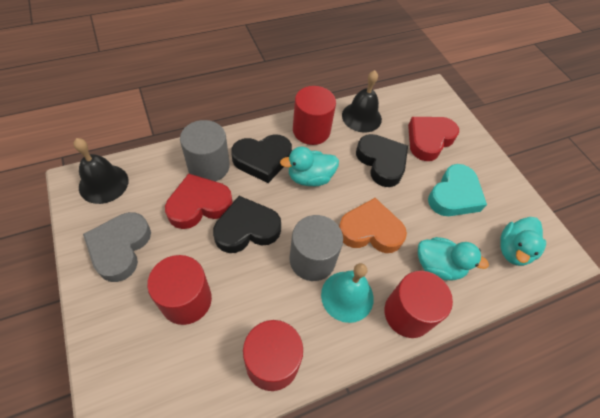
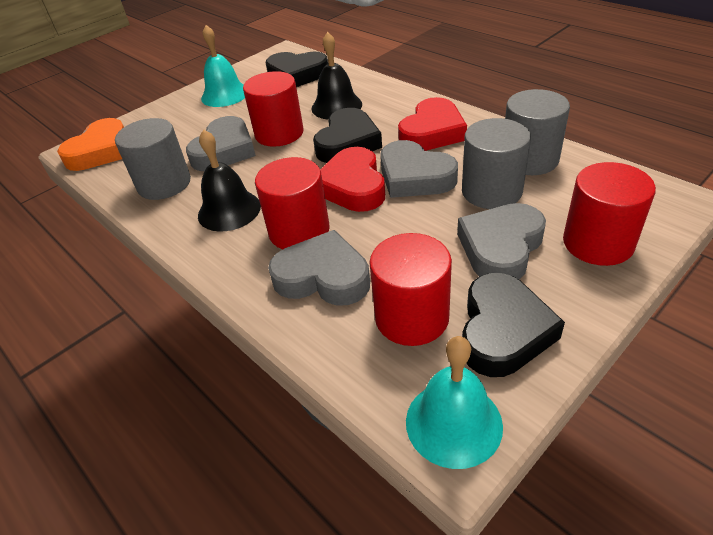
grey cylinder: [180,120,230,182] [290,215,343,281] = 2 -> [115,118,191,200] [462,118,531,209] [505,89,570,175] = 3
grey heart: [83,212,151,282] = 1 -> [186,116,256,171] [268,230,370,306] [380,140,458,198] [457,203,546,280] = 4
turquoise bell: [321,263,374,323] = 1 -> [201,25,245,107] [406,336,503,469] = 2
turquoise duck: [280,147,339,186] [418,237,489,280] [500,217,546,266] = 3 -> none = 0
turquoise heart: [428,164,487,216] = 1 -> none = 0

